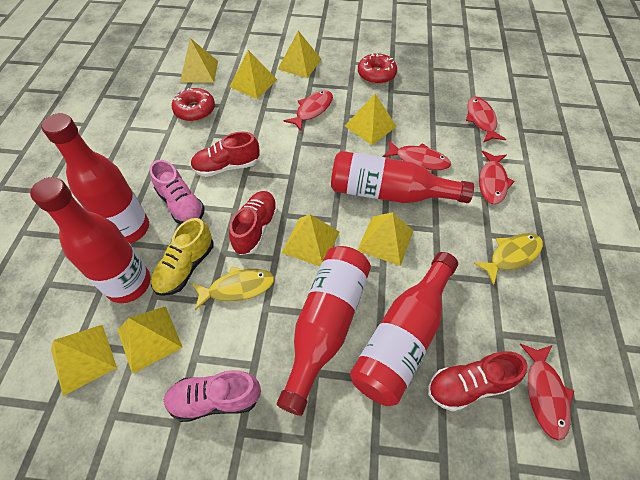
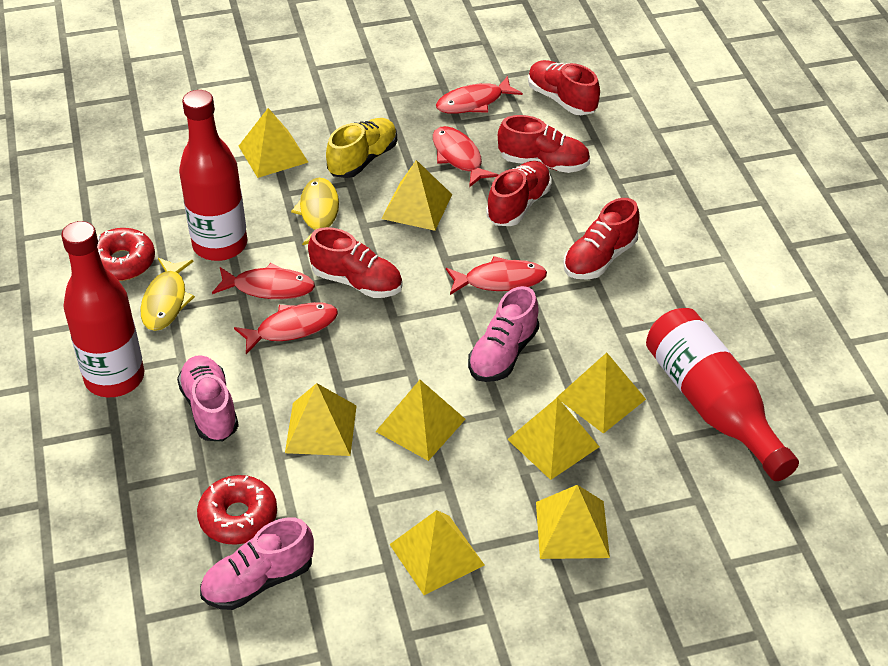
pink shoe: [149,160,205,224] [163,370,261,422] = 2 -> [177,355,239,441] [200,517,314,610] [468,286,539,382] = 3
red bottle: [30,177,151,303] [41,113,149,244] [277,246,371,416] [331,151,474,203] [350,252,458,406] = 5 -> [61,221,144,397] [179,90,247,261] [646,308,799,481] = 3
red shoe: [190,132,260,177] [229,191,278,255] [428,351,528,412] = 3 -> [308,227,402,298] [486,161,551,226] [498,115,590,173] [528,60,600,115] [563,198,640,280] = 5

